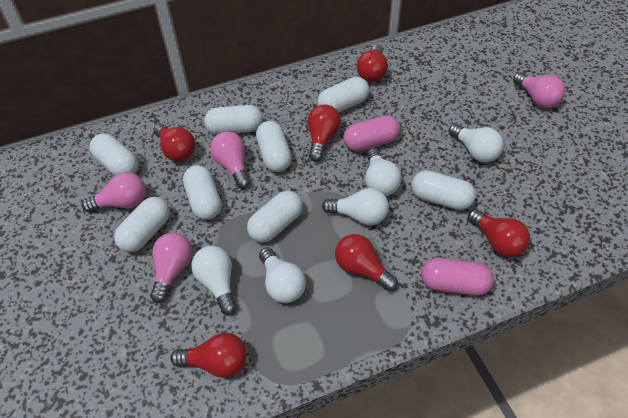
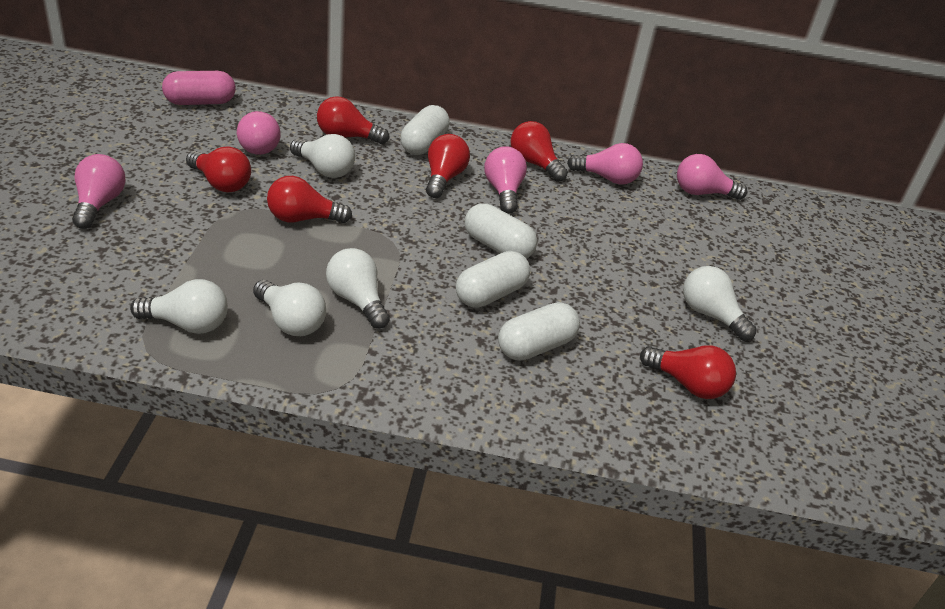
pink capsule: [343,115,401,152] [421,258,494,296] = 2 -> [162,71,236,105] = 1
pink light bulb: [82,172,146,212] [150,233,193,303] [210,131,250,189] [513,72,565,108] = 4 -> [72,154,126,229] [237,111,281,155] [484,146,527,214] [567,143,643,184] [677,154,747,200] = 5
white capsule: [89,133,138,176] [114,197,170,252] [183,165,222,220] [204,105,263,135] [247,191,303,243] [256,121,292,172] [318,77,369,112] [411,170,476,210] = 8 -> [401,105,450,155] [456,251,530,308] [465,203,537,259] [498,302,580,361] = 4

